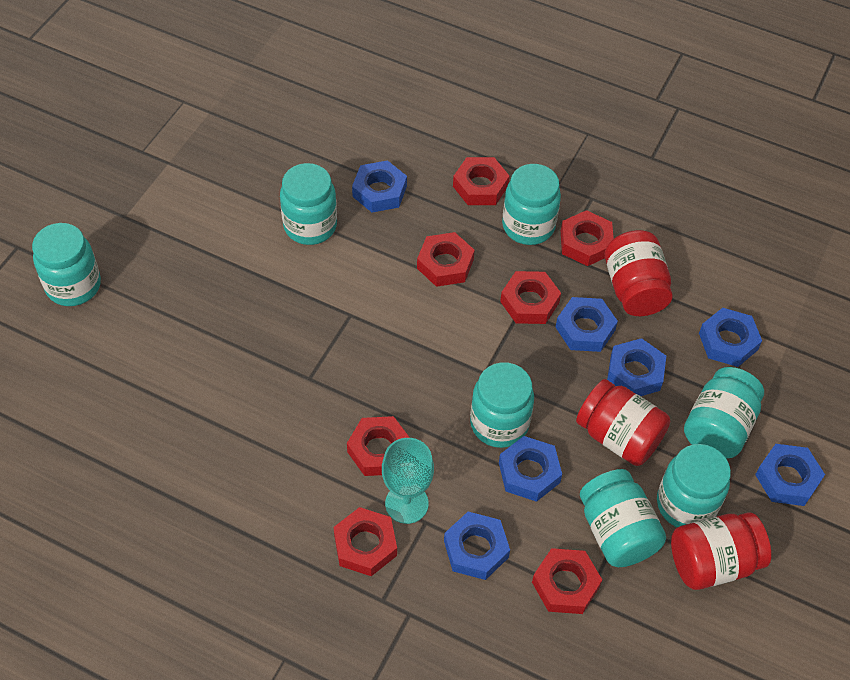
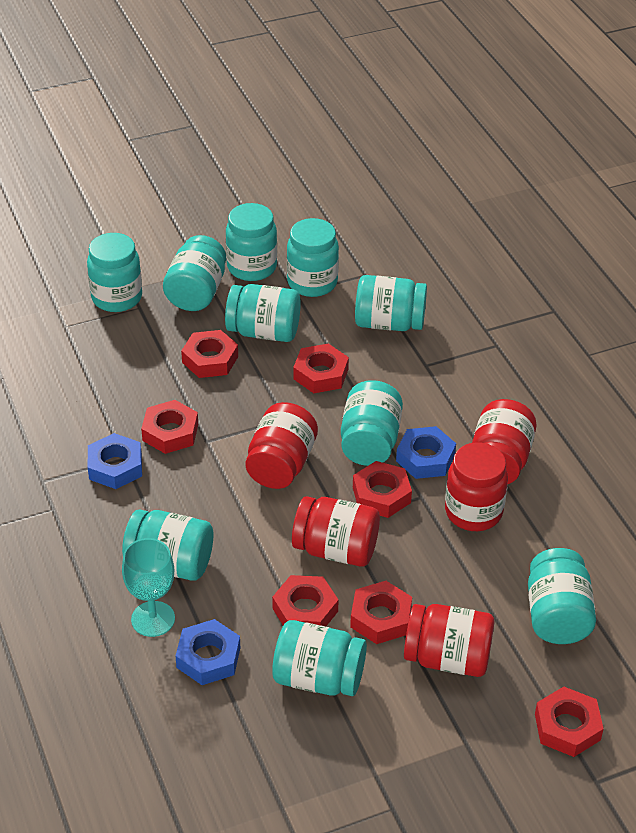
blue nut: [352,160,407,213] [444,512,510,580] [499,436,562,502] [555,297,618,352] [607,338,666,396] [699,308,762,367] [755,444,825,506] = 7 -> [88,433,142,489] [176,619,240,685] [396,426,456,479] = 3
red jar: [576,379,670,466] [605,230,673,316] [671,512,771,590] = 3 -> [246,402,318,489] [292,496,380,567] [404,604,494,677] [445,442,508,531] [472,399,537,484] = 5
turquoise jar: [32,223,101,306] [280,163,337,245] [470,362,534,448] [502,164,561,245] [580,469,666,567] [657,444,731,528] [684,367,764,459] = 7 -> [87,233,142,312] [122,509,214,581] [163,235,226,311] [225,284,301,342] [226,203,277,281] [272,620,367,696] [287,218,339,297] [341,380,403,466] [355,275,427,331] [528,548,596,644] = 10

